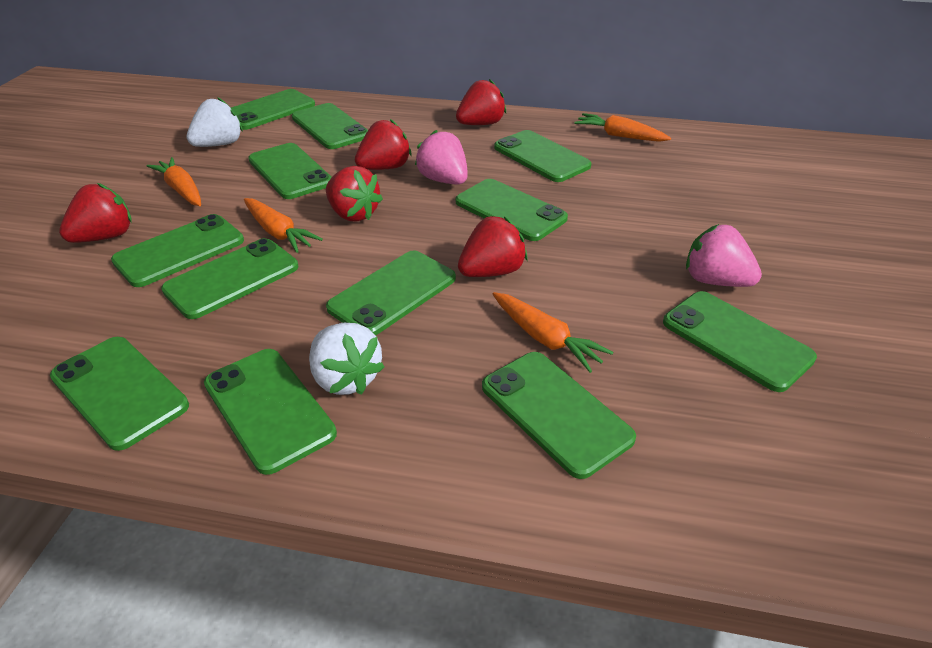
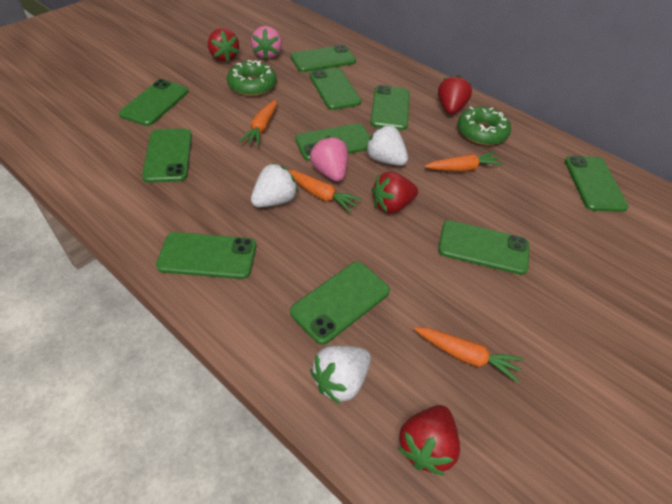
green donut: none = 0 -> [227,60,277,96] [458,106,511,145] = 2
green phone: [50,337,189,451] [111,214,244,287] [161,238,298,319] [204,349,337,475] [231,89,315,130] [248,143,332,199] [292,103,368,149] [326,250,456,335] [455,179,568,241] [482,352,636,479] [494,130,591,182] [663,291,817,392] = 12 -> [119,79,189,126] [142,129,192,183] [156,232,256,279] [290,262,390,345] [291,45,356,72] [295,123,370,161] [310,68,361,110] [370,85,410,130] [438,220,529,275] [565,156,629,212] = 10
red strawberry: [59,183,132,243] [326,166,383,222] [355,119,411,170] [456,79,506,125] [458,216,527,277] = 5 -> [208,28,239,62] [371,172,418,214] [398,405,460,476] [438,75,472,114] = 4
white strawberry: [187,97,243,147] [309,323,385,395] = 2 -> [251,163,298,207] [310,346,371,404] [365,125,408,166] = 3

